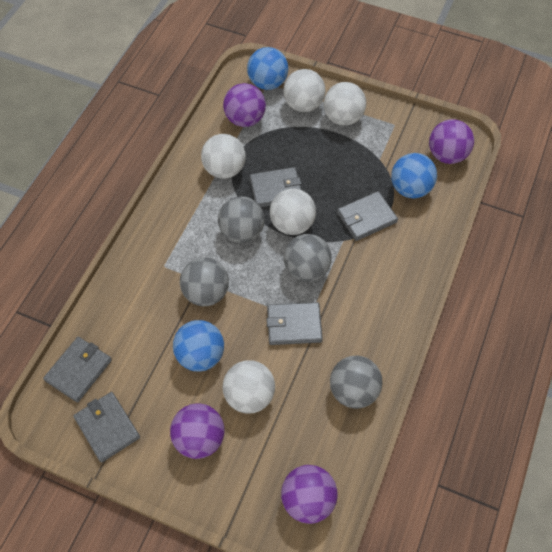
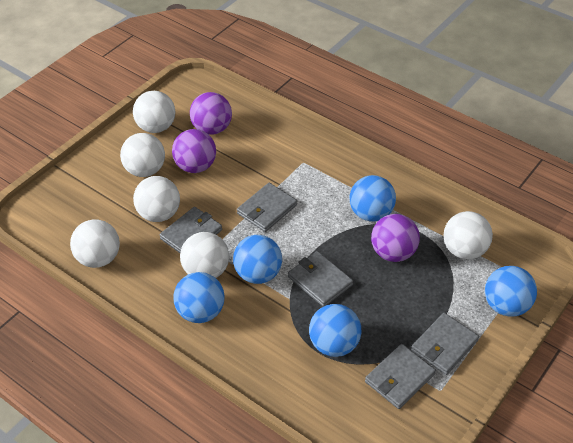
blue ball: [173,320,224,372] [247,47,288,90] [391,153,437,198] = 3 -> [173,272,225,323] [233,235,282,284] [309,304,361,357] [350,175,396,222] [485,266,537,317] = 5
grey ball: [180,258,229,306] [218,196,265,243] [284,234,332,282] [330,356,383,409] = 4 -> none = 0
purple ball: [170,403,224,459] [223,83,266,127] [281,465,338,524] [429,119,474,164] = 4 -> [172,129,216,173] [190,92,232,135] [371,214,420,262] = 3
white ball: [201,134,246,179] [223,360,275,414] [270,189,316,235] [283,69,325,112] [324,82,366,126] = 5 -> [70,219,120,268] [120,133,165,177] [133,91,175,133] [133,176,180,222] [180,232,229,278] [444,211,493,259] = 6

